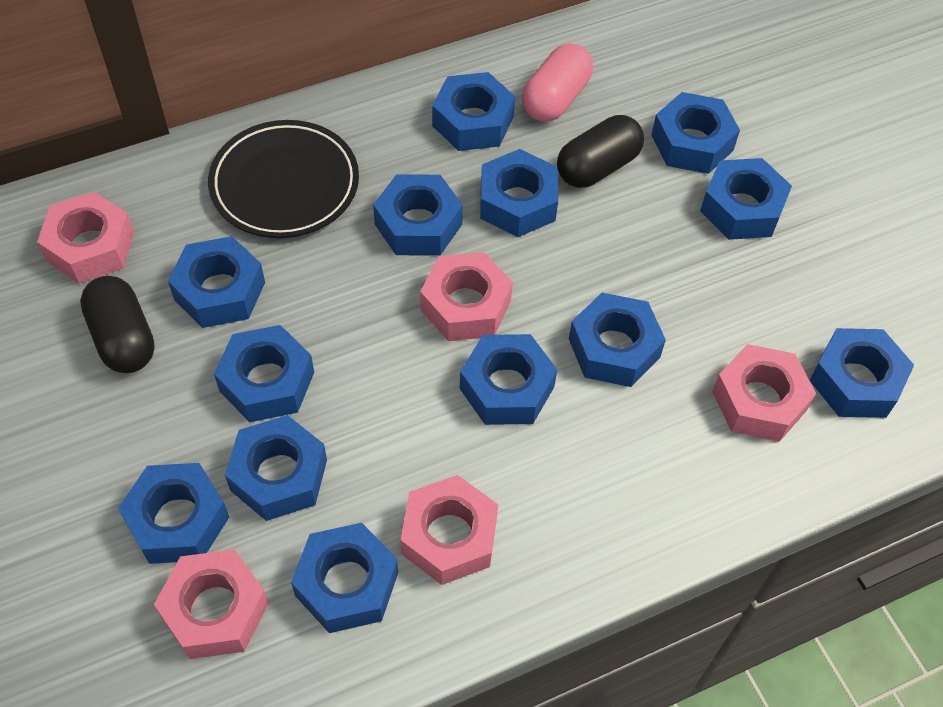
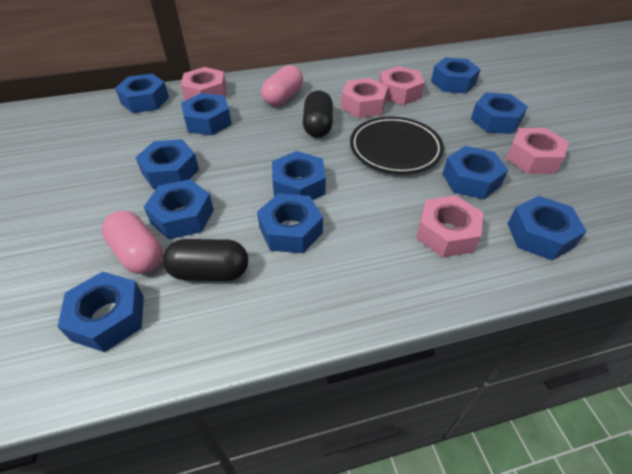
blue nut: [118,463,229,564] [168,236,265,328] [214,325,314,422] [225,415,327,521] [291,523,398,633] [373,174,463,255] [432,72,515,151] [460,334,557,425] [480,149,558,237] [569,293,666,387] [651,92,740,174] [700,158,792,240] [809,328,914,418] = 13 -> [58,272,144,352] [115,74,169,113] [135,139,199,189] [144,179,214,239] [181,93,232,136] [257,193,323,253] [272,151,326,200] [431,57,481,94] [443,146,508,199] [471,93,528,134] [507,196,587,261] = 11
pink capsule: [522,43,593,122] = 1 -> [102,211,163,274] [261,65,303,106] = 2

